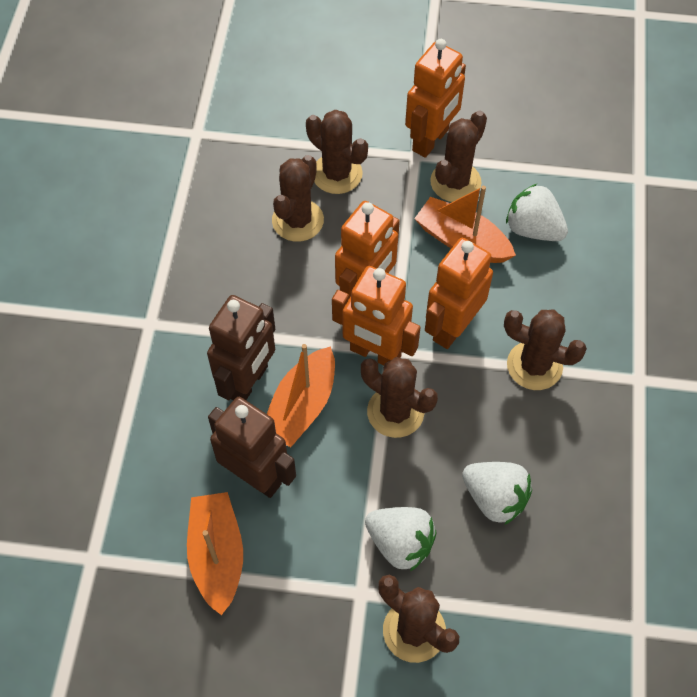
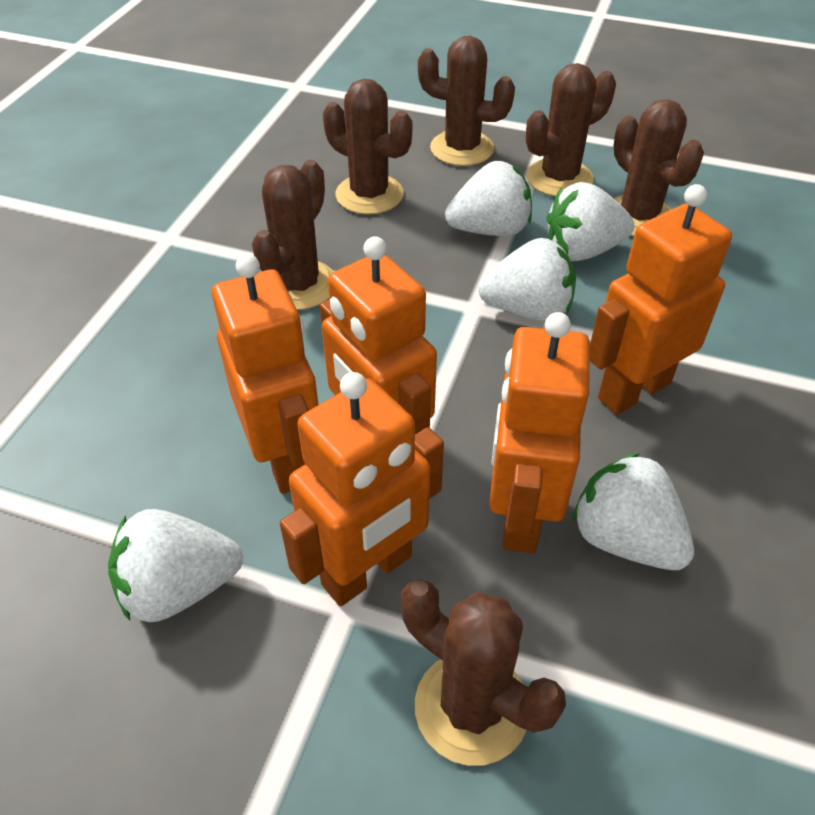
brown robot: [207,295,275,400] [208,397,296,498] = 2 -> none = 0
orange boat: [187,492,243,615] [267,344,335,447] [414,186,516,263] = 3 -> none = 0
orange robot: [332,266,421,365] [335,201,400,298] [405,39,466,158] [425,238,493,349] = 4 -> [212,254,319,494] [280,372,444,606] [320,236,437,434] [489,312,590,553] [590,184,732,415] = 5
white strawberry: [365,507,437,571] [462,462,532,525] [506,183,568,241] = 3 -> [108,509,243,622] [445,161,532,236] [478,238,576,321] [547,182,635,261] [572,453,694,570] = 5

